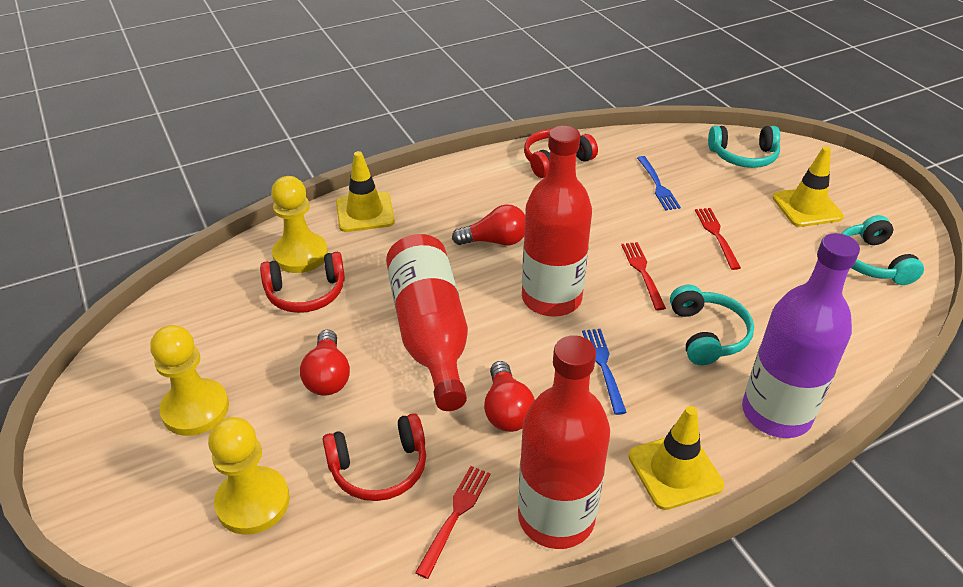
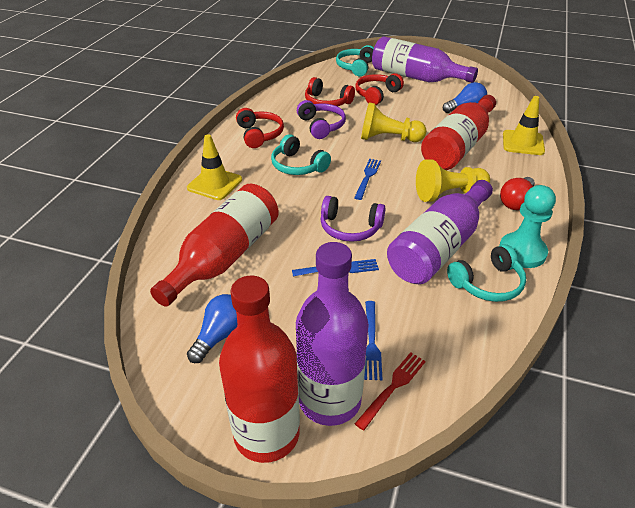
blue fork: [582,329,627,415] [637,156,681,211] = 2 -> [292,259,379,276] [354,159,381,200] [364,301,383,380] = 3
blue light bulb: none = 0 -> [187,294,237,363] [443,82,487,113] = 2
purple bottle: [742,233,860,438] = 1 -> [296,242,369,426] [372,36,478,83] [387,180,493,284] = 3
purple headphones: none = 0 -> [297,100,346,139] [320,196,385,242] = 2
red fork: [415,466,491,579] [621,242,666,310] [695,208,741,270] = 3 -> [355,352,426,431] = 1
red light bulb: [300,330,350,396] [452,204,525,245] [484,361,535,432] = 3 -> [500,177,535,210] = 1
turquoise pawn: none = 0 -> [499,185,556,268] = 1
yellow pawn: [150,325,229,436] [208,417,290,535] [271,176,328,273] = 3 -> [361,102,426,142] [416,159,490,202] = 2
yellow traffic cone: [336,151,395,232] [628,406,724,510] [772,146,844,227] = 3 -> [187,134,242,200] [503,96,545,155] = 2

